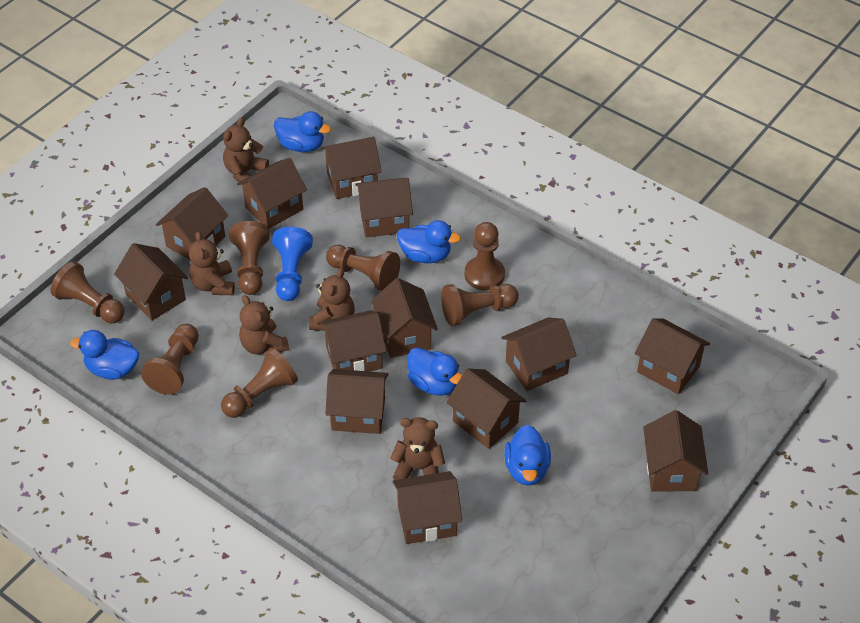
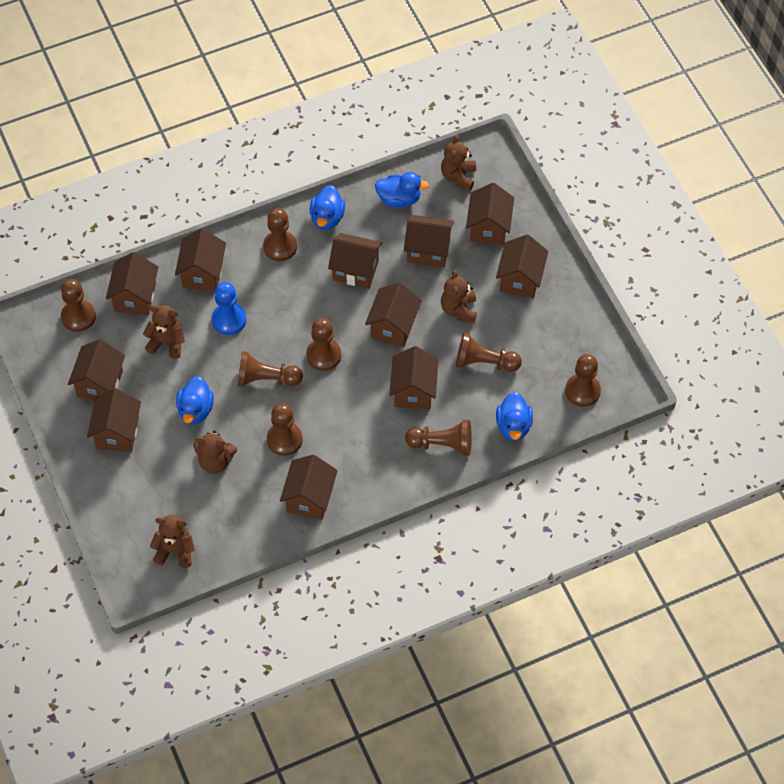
blue duck: [70,330,139,380] [274,111,331,152] [397,220,461,263] [407,347,462,396] [504,425,551,485] = 5 -> [176,376,214,425] [310,185,345,230] [375,172,429,208] [496,392,533,441] = 4
brown house: [114,243,188,321] [156,187,228,260] [237,158,307,229] [320,310,387,372] [321,137,382,199] [326,369,388,434] [355,178,413,237] [371,278,438,358] [393,471,462,544] [447,369,527,449] [501,317,577,391] [635,318,710,394] [643,410,708,492] = 13 -> [68,339,125,400] [87,388,141,452] [106,252,158,315] [175,229,226,291] [280,455,338,520] [328,233,382,288] [365,283,422,347] [389,346,438,409] [404,215,454,268] [466,183,514,245] [496,235,548,298] = 11
brown pawn: [50,261,125,324] [141,324,199,395] [221,348,298,418] [229,221,270,295] [326,245,400,291] [441,284,519,326] [465,222,505,290] = 7 -> [61,279,96,332] [238,351,303,387] [263,208,297,261] [267,403,303,456] [306,318,341,371] [405,420,472,456] [456,332,522,372] [565,354,601,407] = 8

